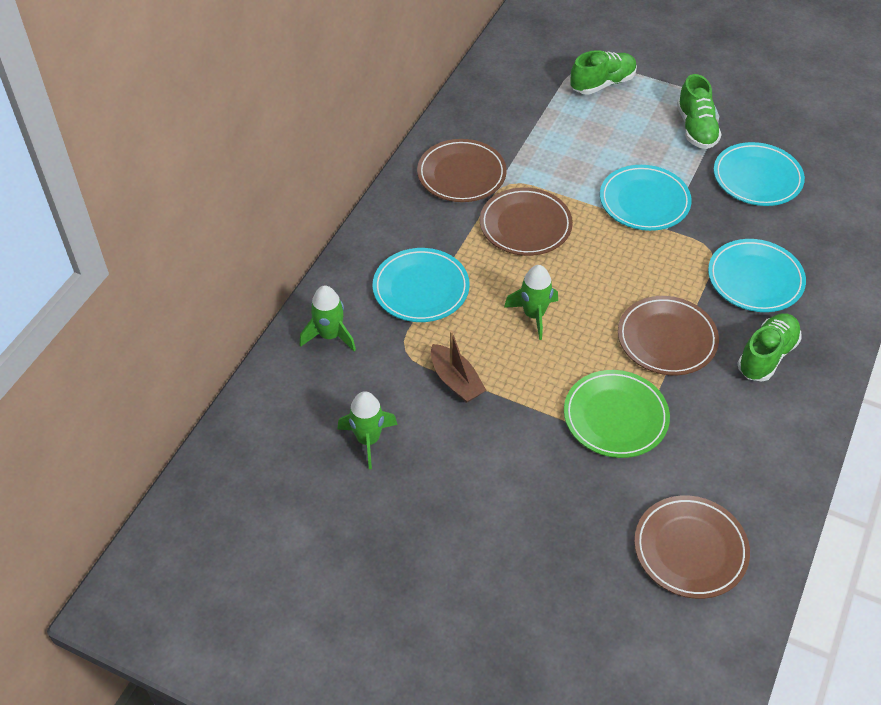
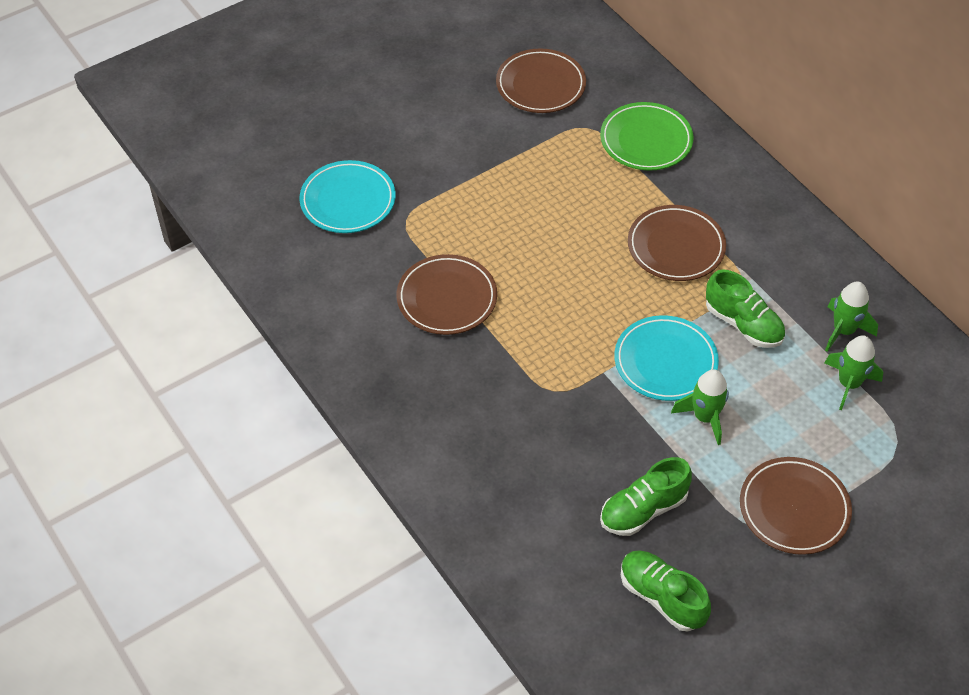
brown boat: [431,330,486,403] = 1 -> none = 0
turquoise plate: [373,248,470,322] [600,165,692,231] [708,239,806,312] [714,142,805,206] = 4 -> [300,160,396,233] [614,315,719,401] = 2

